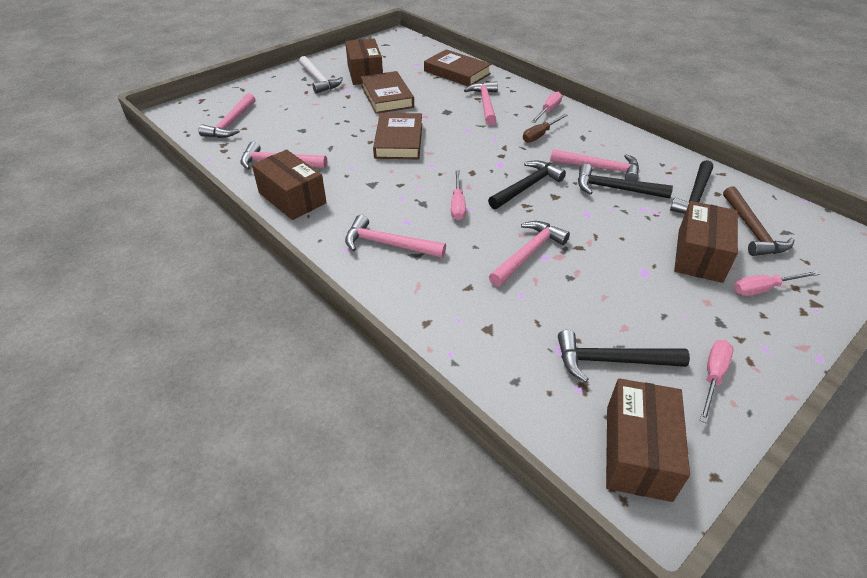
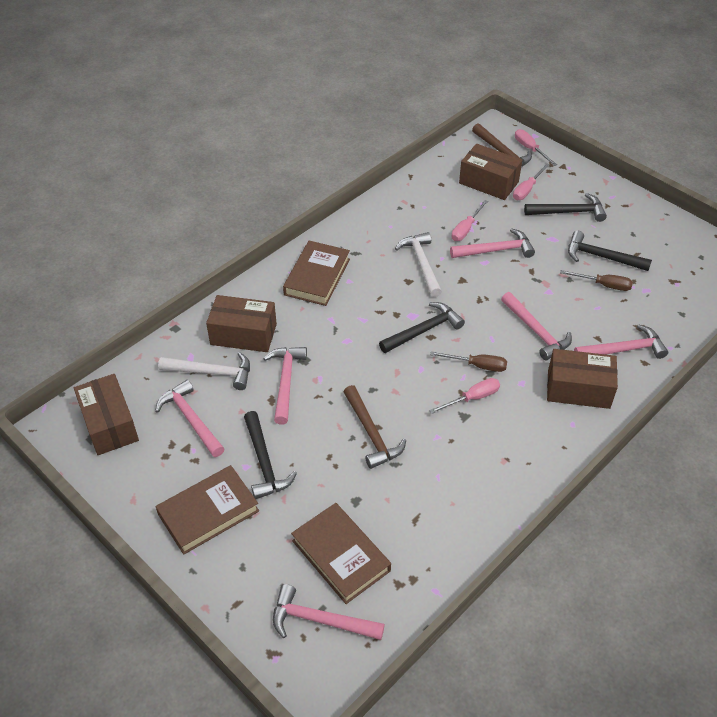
brown hammer: [723,187,794,256] = 1 -> [344,385,406,469] [472,124,532,166] = 2
brown screwdriver: [523,114,568,143] = 1 -> [430,351,507,372] [560,270,633,291] = 2
white hammer: [299,56,343,94] = 1 -> [158,352,250,390] [395,232,442,297] = 2

